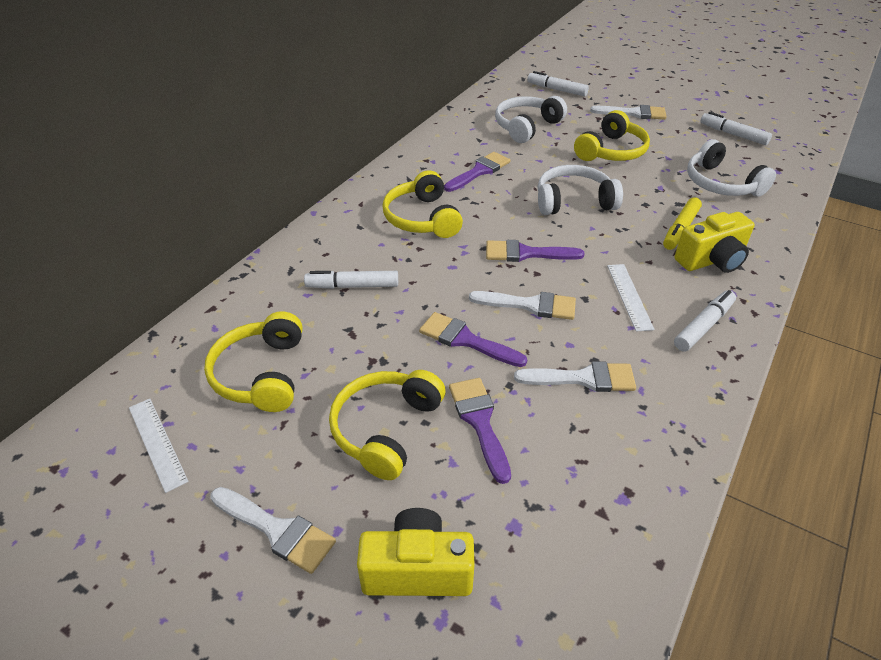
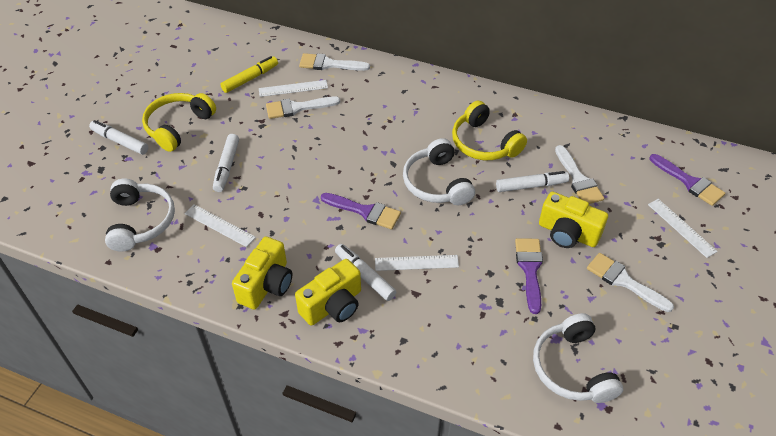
purple brush: [419,312,527,367] [444,152,510,192] [449,378,511,484] [486,240,584,262] = 4 -> [321,193,401,229] [515,238,543,314] [650,154,725,206] = 3
white ruler: [129,399,189,493] [607,264,655,332] = 2 -> [185,204,256,247] [259,80,328,97] [375,255,459,271] [648,199,718,258] = 4
yellow camera: [357,508,474,596] [674,212,755,273] = 2 -> [232,237,292,309] [295,259,361,326] [539,192,608,248] = 3
yellow headphones: [204,311,303,412] [329,370,446,480] [383,170,463,238] [574,110,650,161] = 4 -> [142,93,216,152] [452,101,527,160] = 2

